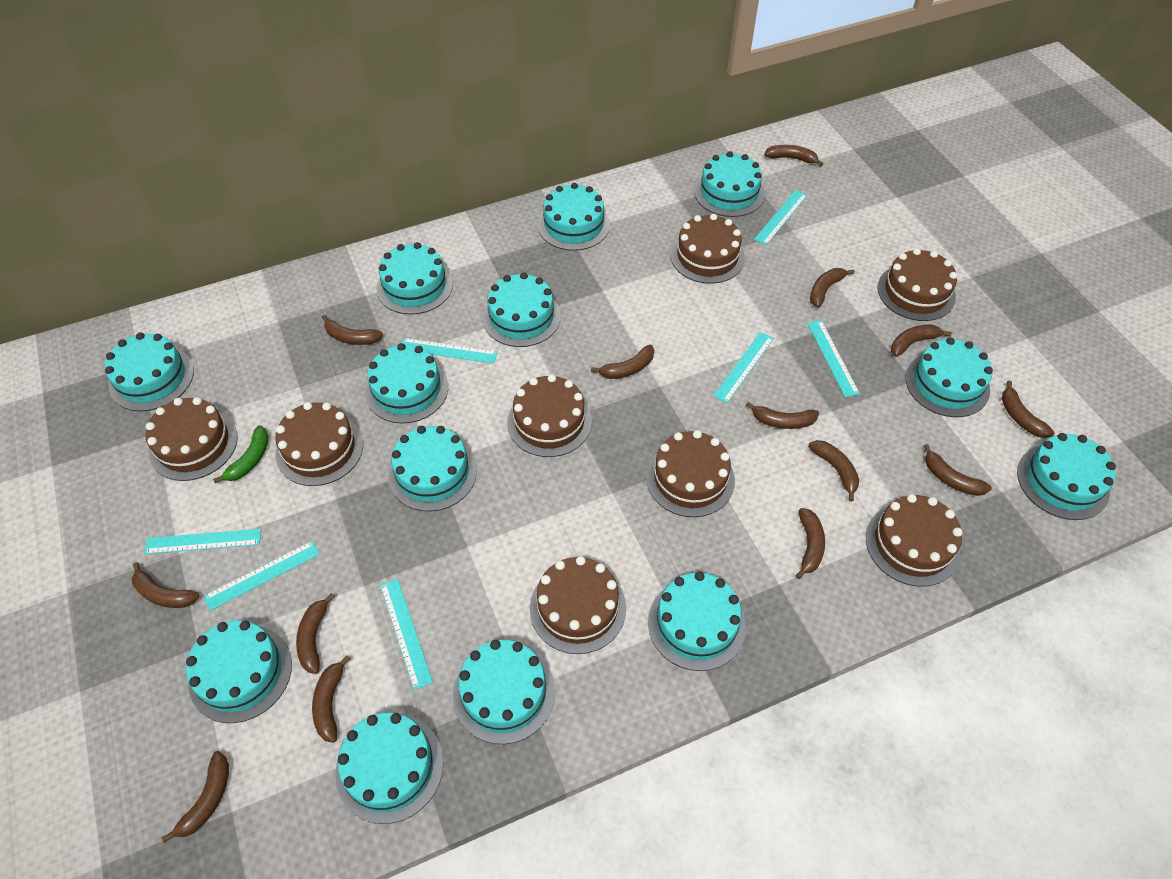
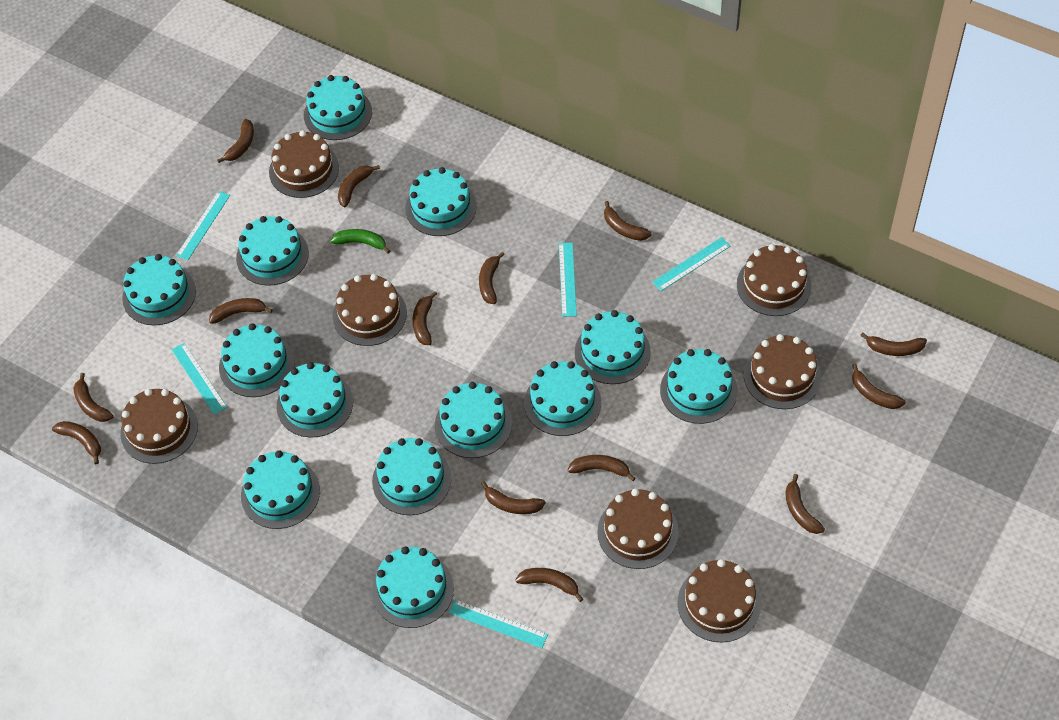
brown cake: [145,397,238,481] [275,402,363,486] [507,374,592,457] [530,556,626,654] [646,430,735,517] [671,214,745,284] [866,494,962,587] [877,248,957,321] = 8 -> [120,389,198,464] [269,130,339,198] [333,274,407,346] [597,489,679,569] [678,559,761,642] [737,244,811,316] [744,334,821,409] = 7
turquoise ruler: [144,529,261,554] [203,541,320,611] [380,579,433,690] [402,338,498,364] [713,332,774,403] [754,190,807,245] [807,320,860,397] = 7 -> [172,343,227,414] [176,191,230,260] [449,599,548,648] [559,242,577,317] [652,237,730,291] = 5

